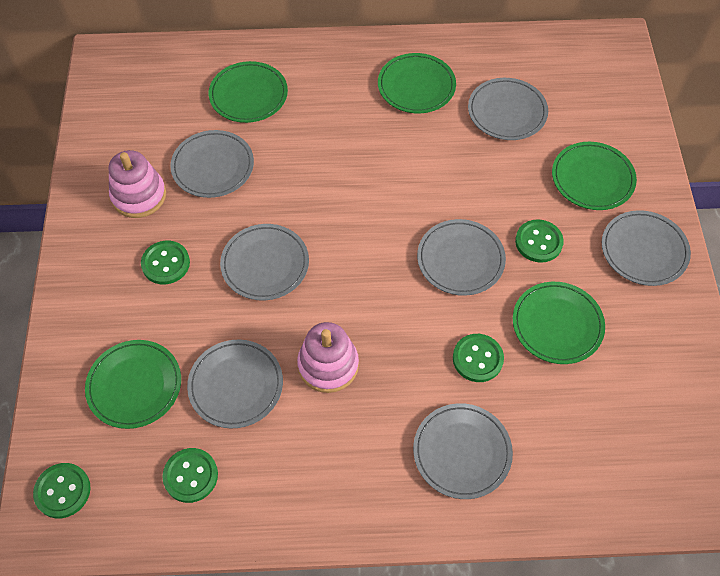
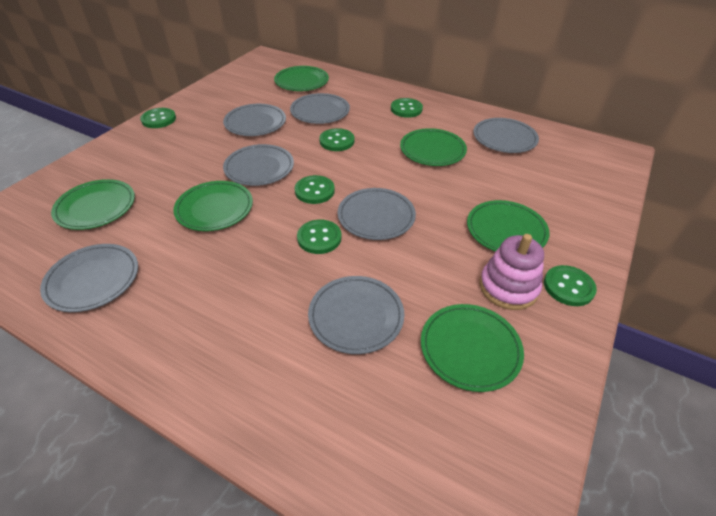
green button: [33,463,90,518] [141,241,190,285] [162,448,218,503] [453,334,504,382] [515,219,564,263] = 5 -> [140,108,176,128] [295,175,335,204] [297,220,341,254] [319,128,354,151] [391,98,423,118] [544,265,597,306] = 6
green plate: [85,340,181,429] [209,61,288,123] [378,53,456,113] [513,282,605,364] [552,142,637,210] = 5 -> [51,179,135,230] [173,181,253,231] [274,66,329,91] [400,128,467,166] [421,304,524,392] [467,200,550,252] = 6
pink stacking toy: [109,150,166,218] [297,322,359,393] = 2 -> [479,234,544,310] = 1

